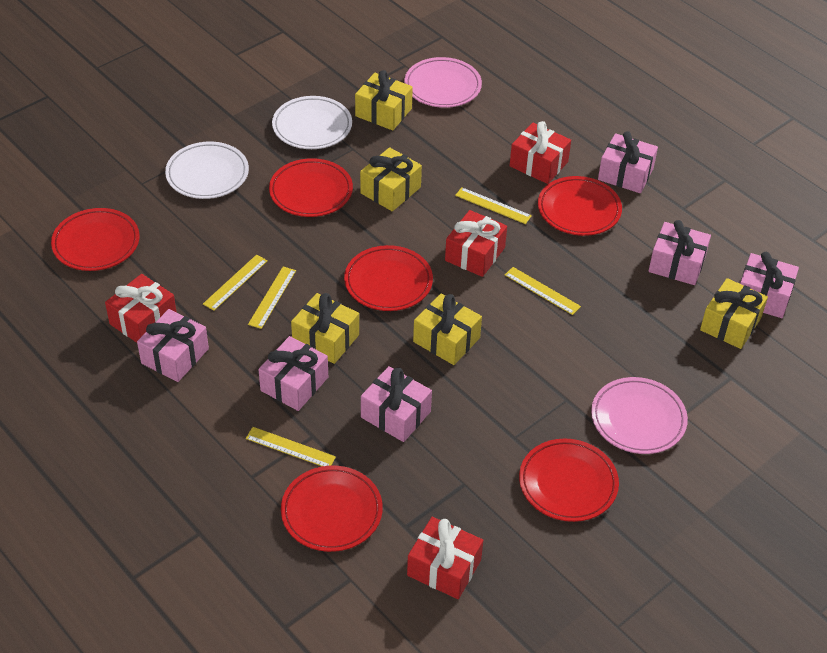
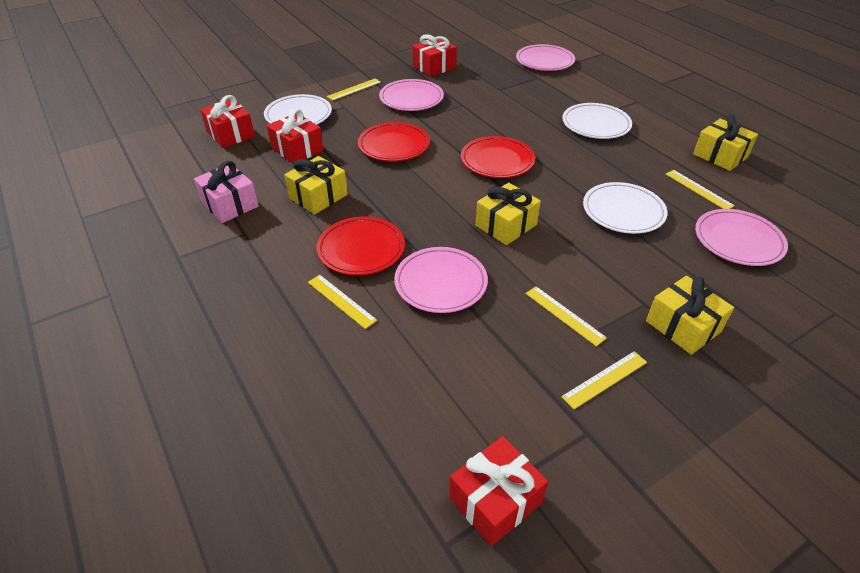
pink gift: [137,309,209,382] [258,336,328,411] [361,366,432,442] [598,131,658,193] [649,220,711,285] [740,252,799,318] = 6 -> [194,161,259,223] = 1
pink plate: [404,57,482,108] [591,377,688,454] = 2 -> [379,79,444,111] [394,247,488,313] [516,44,575,71] [695,209,788,266] = 4
red plate: [51,208,140,271] [269,158,353,217] [281,466,383,552] [344,245,433,311] [519,439,619,522] [538,176,622,236] = 6 -> [316,216,405,275] [358,122,430,162] [461,136,535,178] = 3
white plate: [165,142,249,199] [272,96,352,149] = 2 -> [264,94,332,125] [562,103,632,139] [583,182,668,234] = 3
yellow gift: [291,293,359,364] [355,70,413,131] [360,147,422,211] [413,294,482,365] [700,278,768,349] = 5 -> [284,156,348,214] [476,183,541,245] [646,276,734,355] [693,115,758,171] = 4

